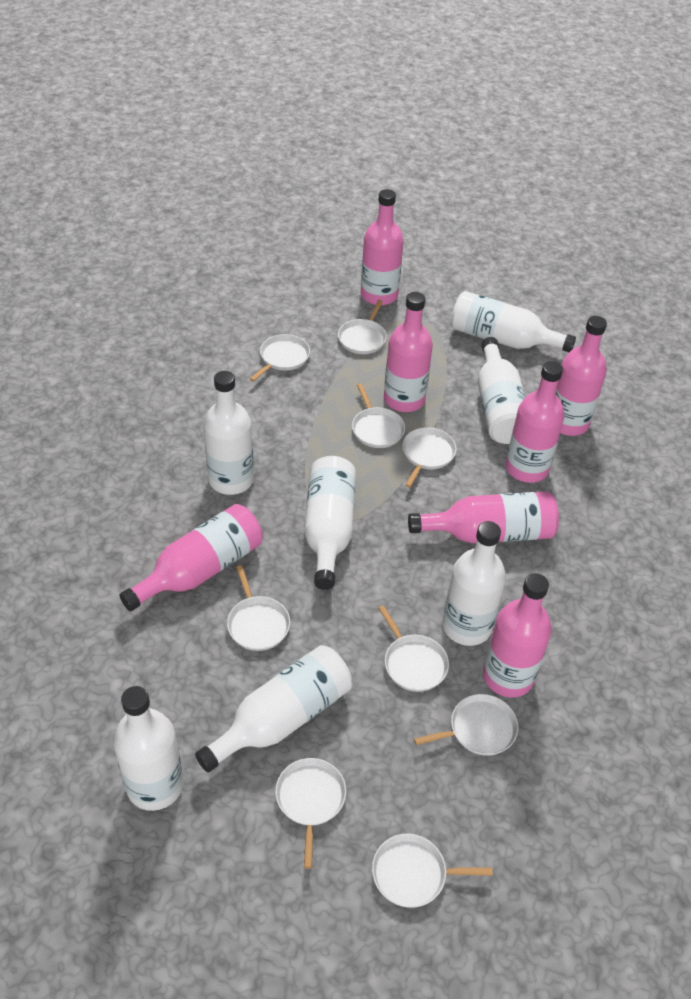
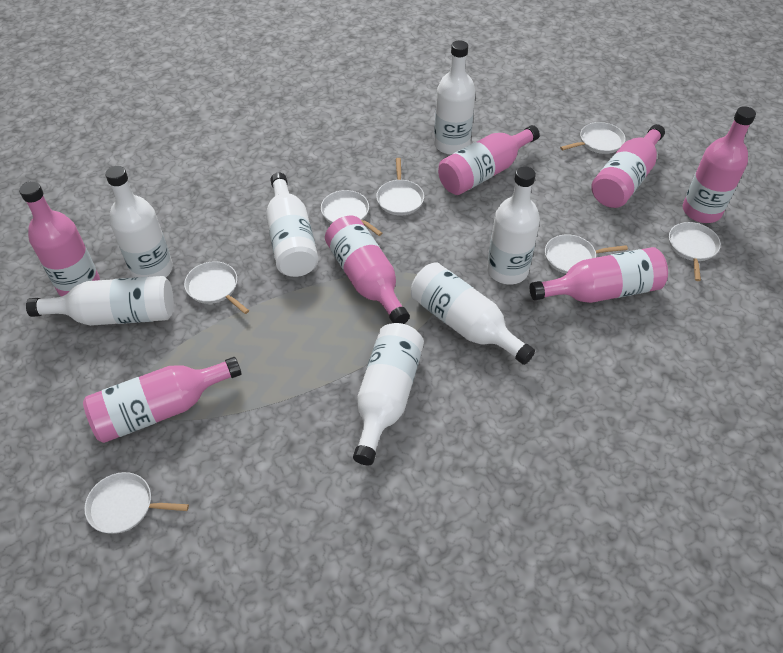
white pan: [227,565,290,651] [250,334,310,381] [275,758,346,869] [338,300,387,354] [352,384,405,448] [372,833,493,908] [378,605,449,692] [402,427,457,487] [414,694,518,756] = 9 -> [84,472,189,534] [184,261,249,314] [321,190,382,236] [376,158,424,216] [545,234,628,274] [560,122,626,154] [669,222,721,281] = 7

